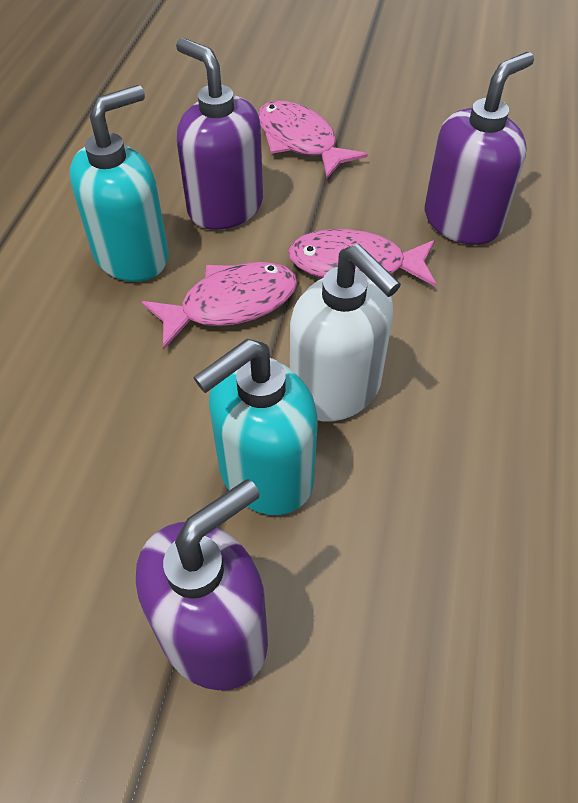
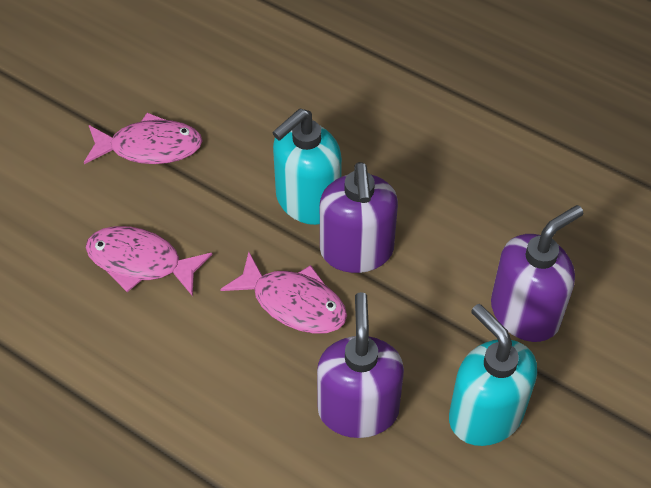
white soap dispenser: [290,244,401,422] = 1 -> none = 0

